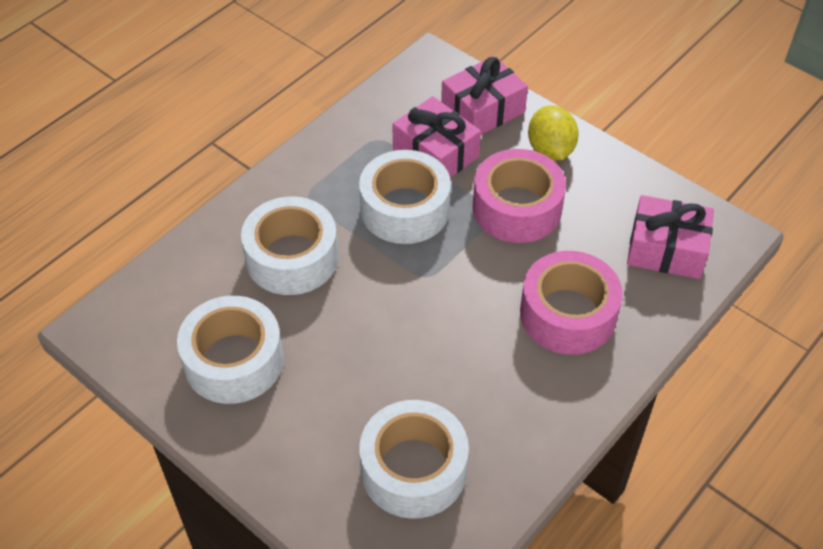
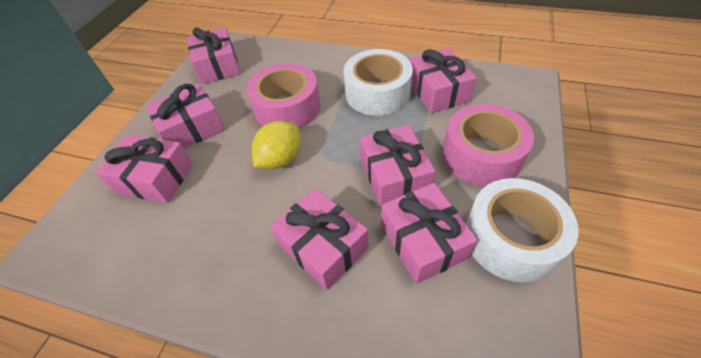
pink gift: [392,96,481,178] [441,56,528,135] [627,195,714,279] = 3 -> [96,135,193,203] [146,84,225,148] [188,27,241,84] [270,188,369,290] [360,125,435,207] [381,183,478,284] [409,48,477,113] = 7
white tape: [177,296,284,404] [241,196,338,295] [359,150,451,244] [359,400,469,519] = 4 -> [343,49,413,116] [466,178,579,282] = 2

